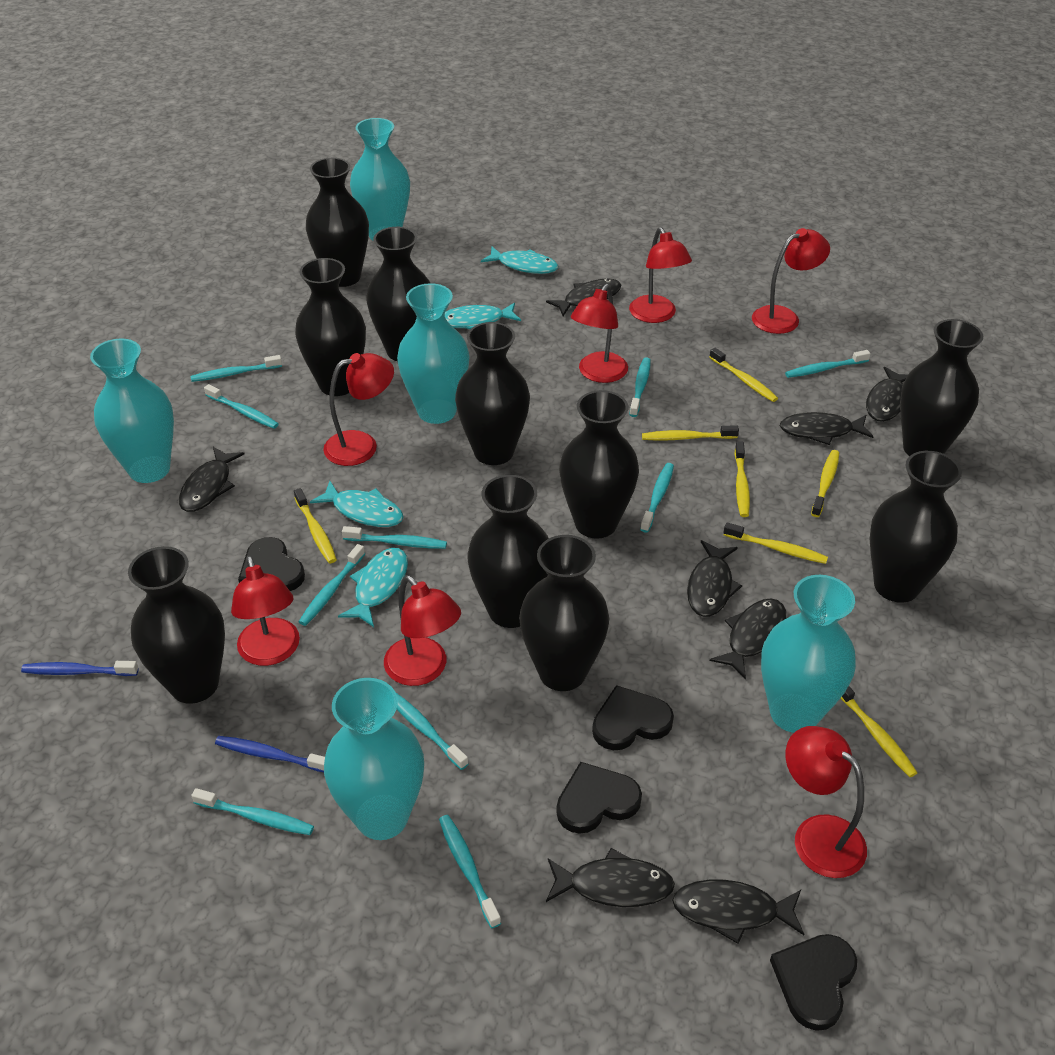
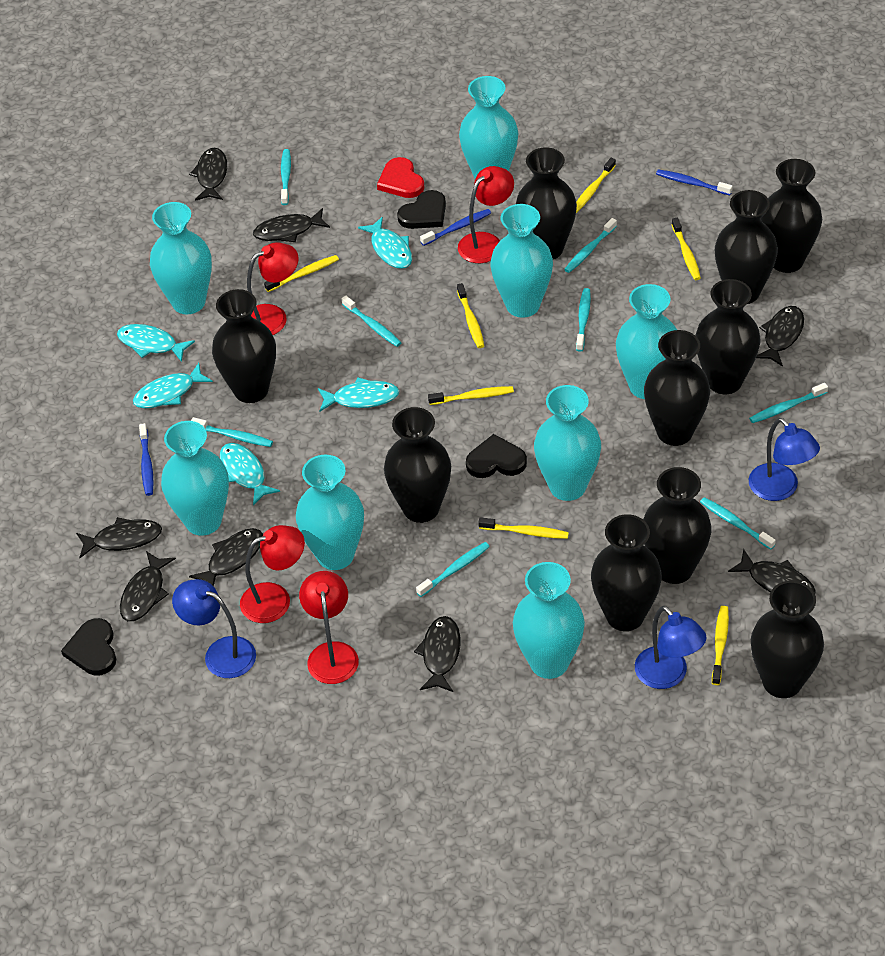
black heart: [238,537,305,591] [556,762,642,834] [592,685,674,750] [770,934,857,1031] = 4 -> [61,618,116,675] [397,190,446,229] [466,434,527,478] = 3
blue lamp: none = 0 -> [172,579,256,678] [635,606,707,689] [749,418,820,501] = 3
blue toothbrush: [21,661,139,676] [215,736,325,772] = 2 -> [139,423,154,496] [420,209,491,246] [656,169,733,195] = 3
red heart: none = 0 -> [377,157,425,198] = 1
red lamp: [231,556,300,666] [323,353,394,466] [384,575,461,686] [571,284,628,383] [629,227,692,323] [752,228,830,334] [785,726,867,878] = 7 -> [240,525,305,623] [247,242,298,335] [299,571,359,684] [458,166,514,263] = 4
turquoise fish: [310,481,404,527] [338,548,408,627] [445,302,521,329] [481,246,558,274] = 4 -> [117,324,195,362] [133,363,213,408] [220,443,280,505] [318,377,399,411] [358,217,412,269] = 5
turquoise toothbrush: [190,355,282,382] [191,788,314,835] [204,384,279,429] [299,544,365,626] [342,526,447,549] [396,693,469,770] [439,815,501,928] [629,357,651,417] [640,463,674,533] [785,350,871,378] = 10 -> [191,417,273,447] [281,149,291,205] [342,296,401,347] [416,542,490,597] [564,218,617,273] [576,288,591,352] [700,497,776,550] [749,383,828,423] = 8
turquoise vase: [90,339,174,483] [324,678,424,840] [350,118,410,241] [397,283,470,424] [761,575,856,733] = 5 -> [150,202,212,314] [161,421,229,536] [296,455,364,570] [459,76,518,179] [490,204,553,318] [513,562,585,679] [534,385,601,501] [616,284,677,399] = 8

